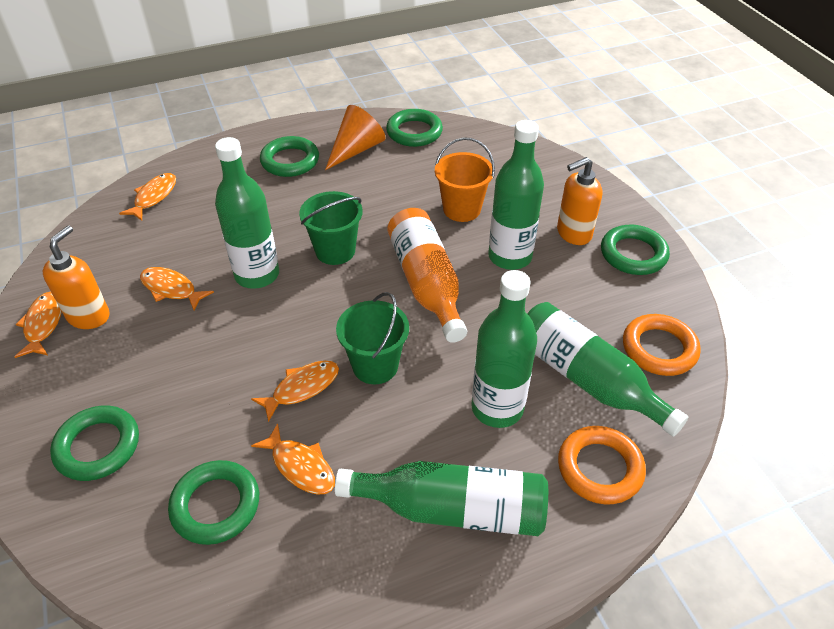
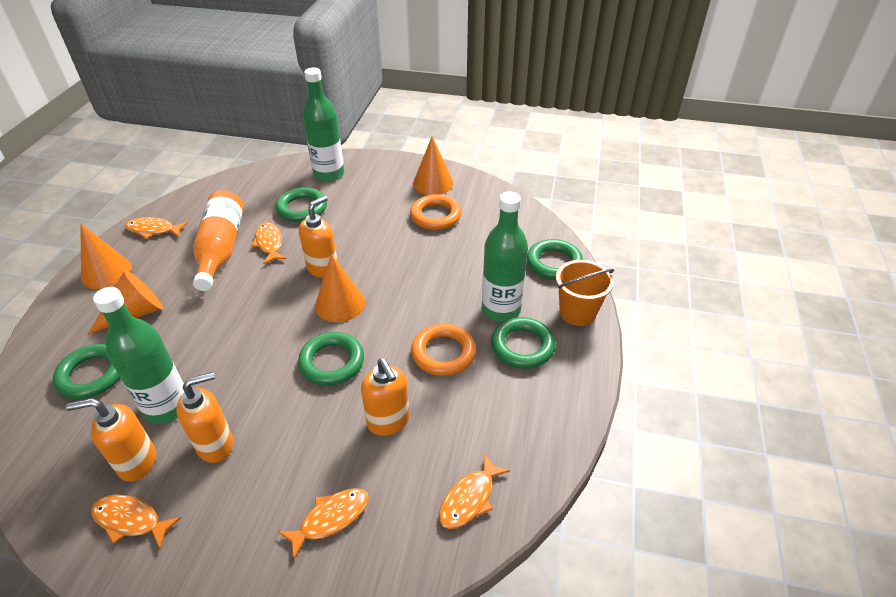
green bottle: [215,137,279,289] [335,461,548,536] [471,270,537,428] [488,120,544,270] [527,302,688,437] = 5 -> [93,287,184,424] [303,67,344,182] [482,191,528,322] = 3
green bucket: [299,191,363,265] [336,292,409,384] = 2 -> none = 0
orange cone: [325,105,386,170] = 1 -> [80,223,132,289] [88,270,163,335] [315,254,365,322] [413,137,453,195] = 4
orange soap dispenser: [43,226,110,329] [557,157,603,245] = 2 -> [66,398,156,482] [176,372,233,463] [299,196,338,278] [361,358,410,436] = 4

